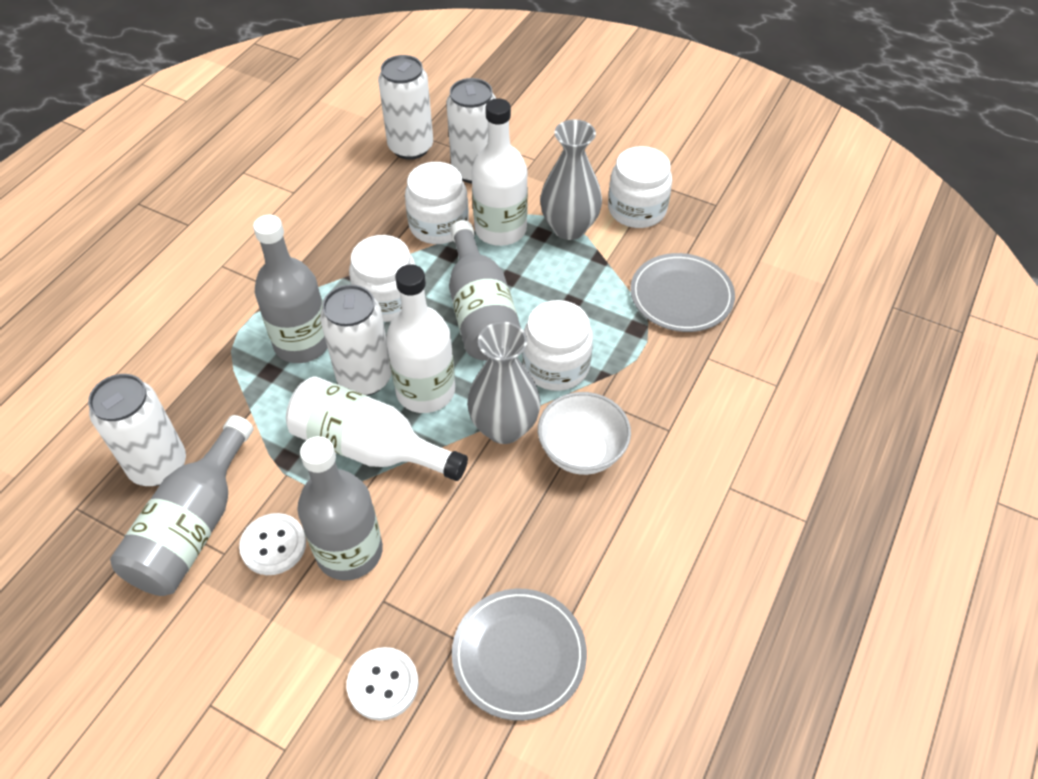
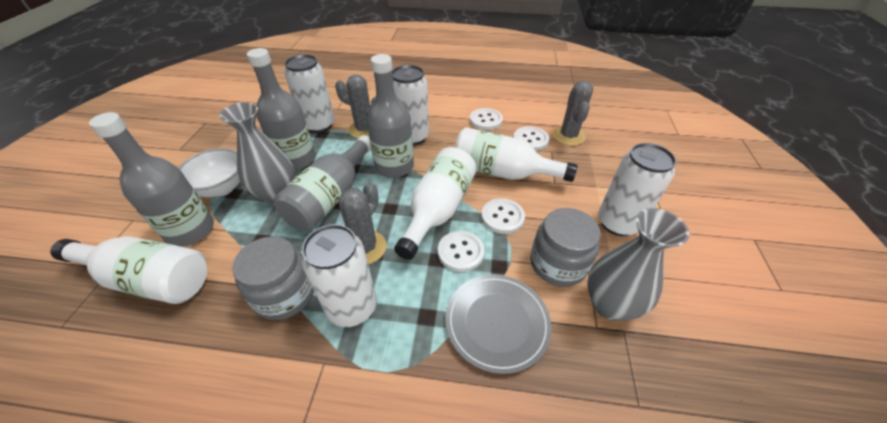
grey cactus: none = 0 -> [335,75,376,138] [339,183,387,264] [553,81,593,146] = 3
grey jar: none = 0 -> [232,236,314,320] [530,208,601,287] = 2
grey plate: [452,589,587,721] [630,253,735,332] = 2 -> [445,275,552,374] = 1
white button: [239,513,306,575] [347,647,418,721] = 2 -> [438,231,485,272] [470,108,503,130] [481,198,525,234] [513,126,549,151] = 4
white jar: [349,235,415,322] [405,162,469,244] [522,300,593,391] [608,146,672,228] = 4 -> none = 0

